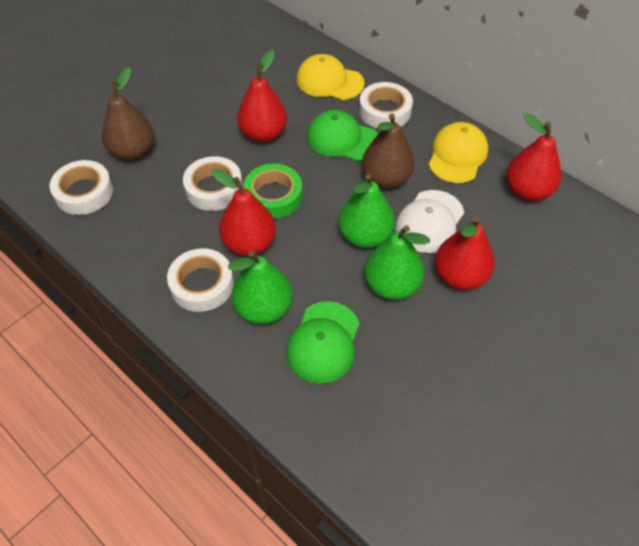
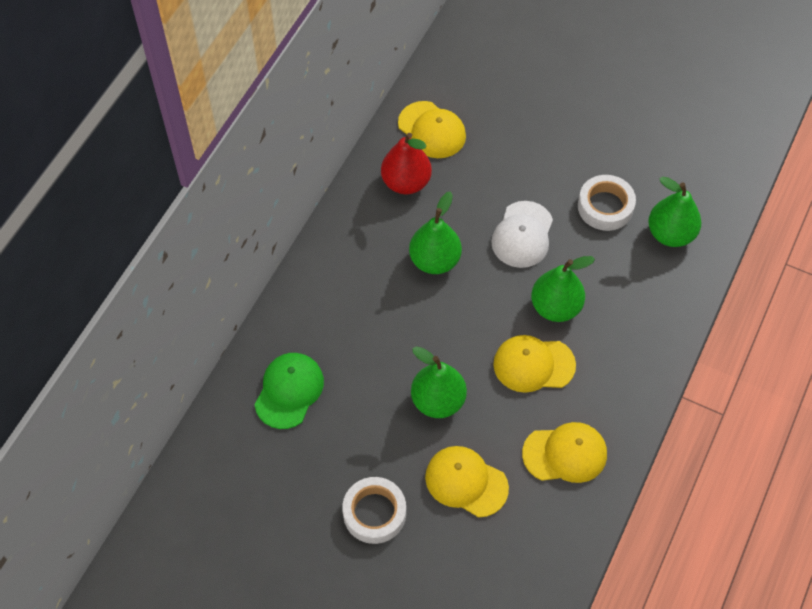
brown pear: [102,67,154,161] [362,113,415,189] = 2 -> none = 0
green cap: [286,301,359,383] [307,110,378,161] = 2 -> [254,353,324,429] = 1
green pear: [228,250,292,324] [338,174,395,248] [365,225,430,300] = 3 -> [409,191,462,274] [411,346,467,418] [531,256,595,322] [648,176,701,247] = 4
green tape: [243,164,302,219] = 1 -> none = 0
red pear: [212,169,276,256] [237,50,287,142] [435,216,495,290] [506,113,561,201] = 4 -> [381,133,432,194] = 1
white tape: [50,160,113,215] [167,248,234,312] [183,156,243,211] [359,82,413,129] = 4 -> [342,477,406,544] [578,175,636,231] = 2
yellow cap: [297,54,364,100] [428,122,488,183] = 2 -> [398,101,466,158] [425,446,509,517] [493,335,576,393] [522,422,607,483] = 4

